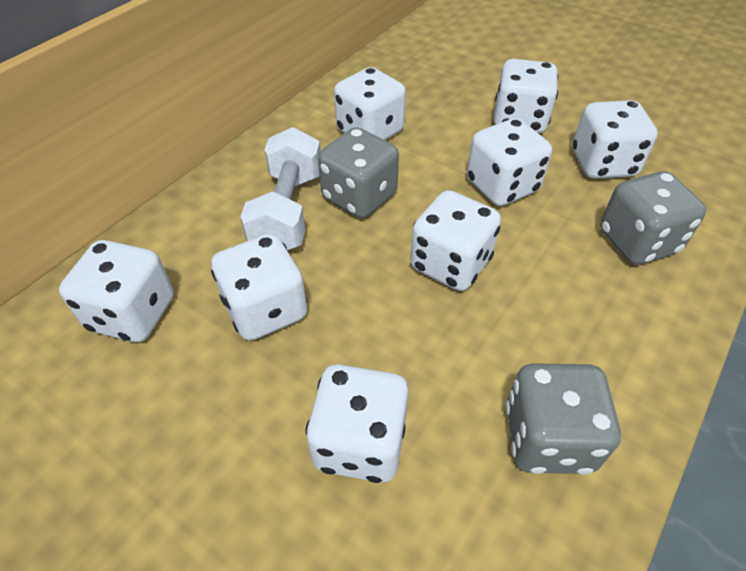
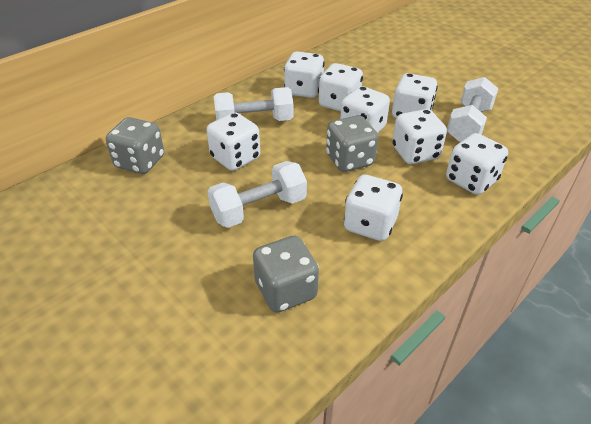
white dumbbell: [240,127,321,250] = 1 -> [207,161,307,228] [214,87,293,121] [447,77,498,142] = 3

